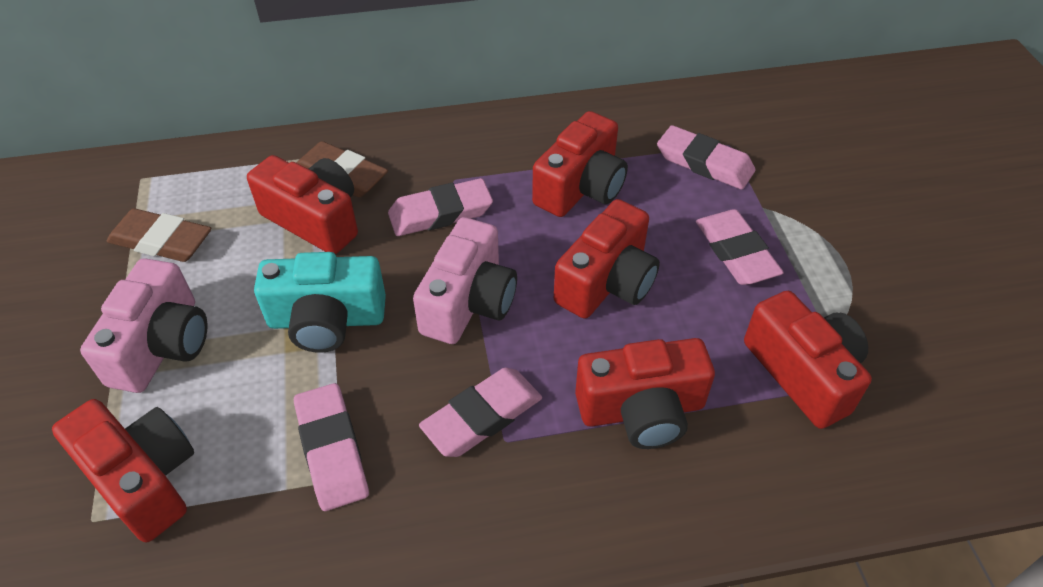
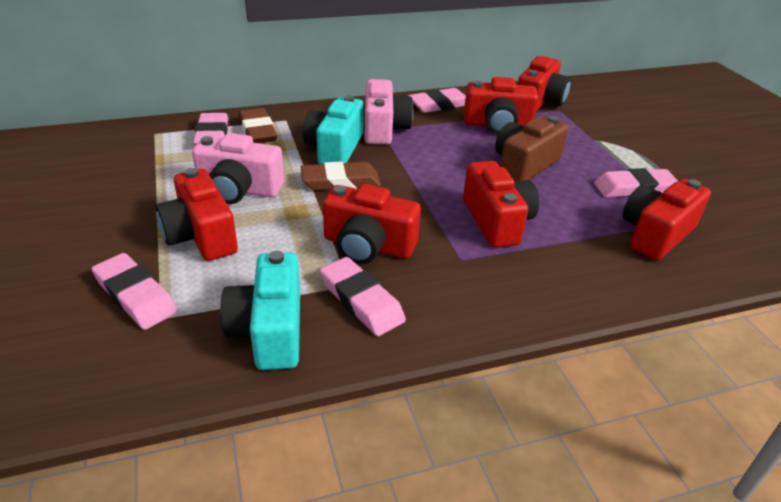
brown camera: none = 0 -> [495,116,569,181] = 1
turquoise camera: [254,252,386,353] = 1 -> [221,251,300,370] [303,95,364,164] = 2

